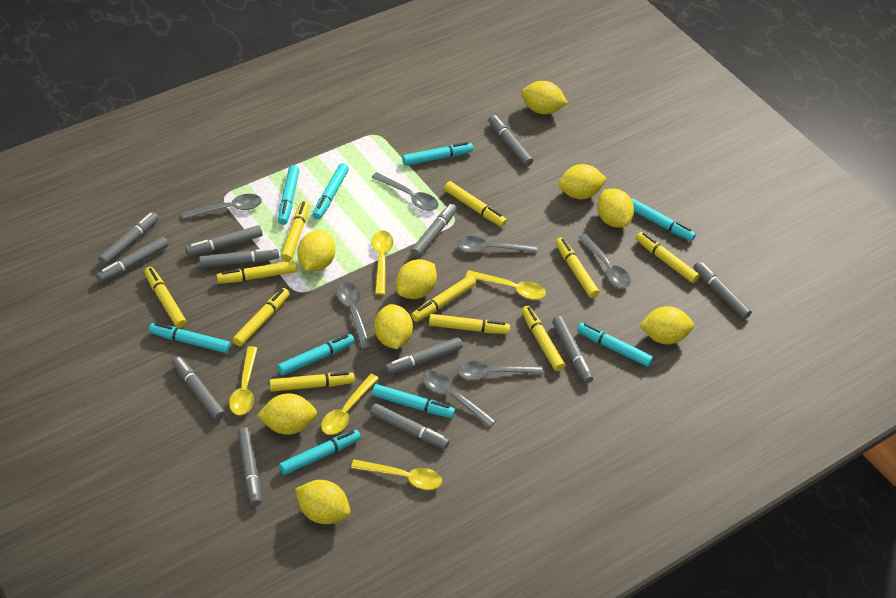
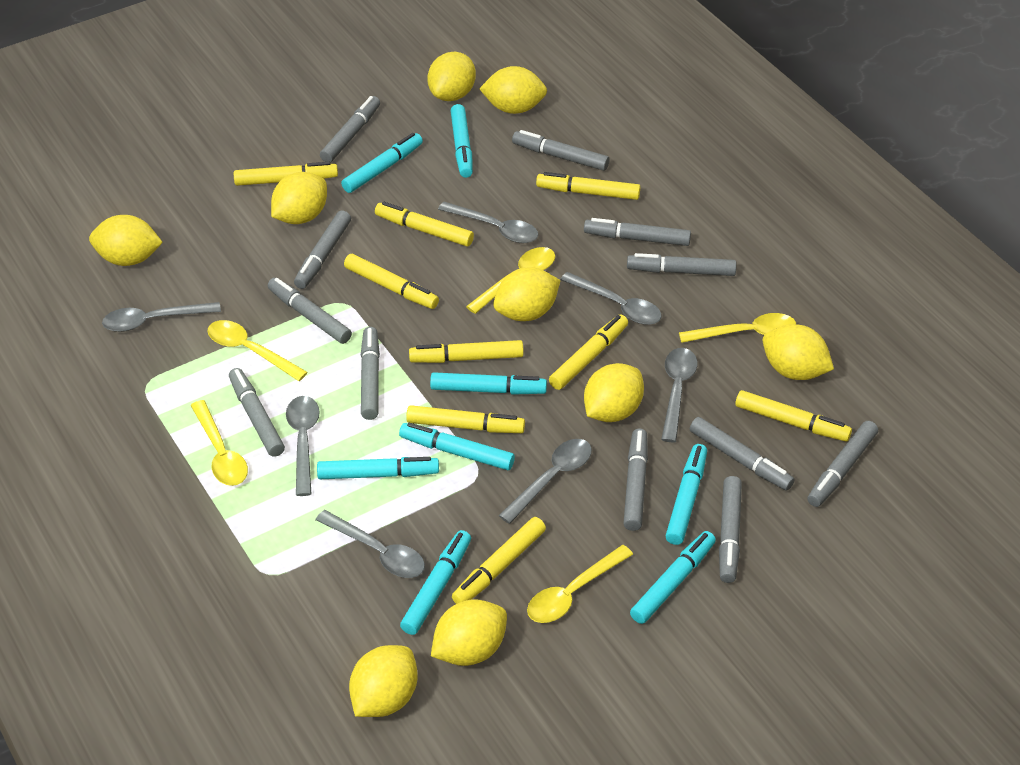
turquoise marker: [149,323,230,353] [277,334,355,376] [278,165,300,225] [279,429,361,475] [312,163,349,219] [372,384,455,418] [402,142,473,166] [577,323,653,367] [631,199,696,241] = 9 -> [317,457,439,479] [341,133,423,193] [399,423,515,470] [400,530,471,635] [430,372,547,395] [451,104,473,178] [630,531,716,624] [666,444,707,545] = 8
yellow marker: [144,267,187,328] [216,261,297,284] [233,288,290,347] [269,372,355,392] [281,201,310,262] [411,275,476,322] [429,314,510,334] [444,181,507,227] [521,306,565,371] [556,237,599,298] [636,232,699,283] = 11 -> [234,162,338,186] [344,254,439,309] [375,202,474,246] [406,405,525,433] [409,340,524,363] [452,517,546,604] [536,172,640,200] [549,315,628,390] [735,390,852,442] = 9

